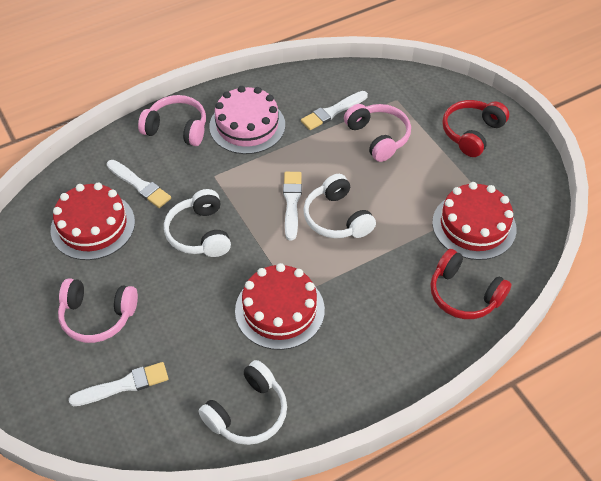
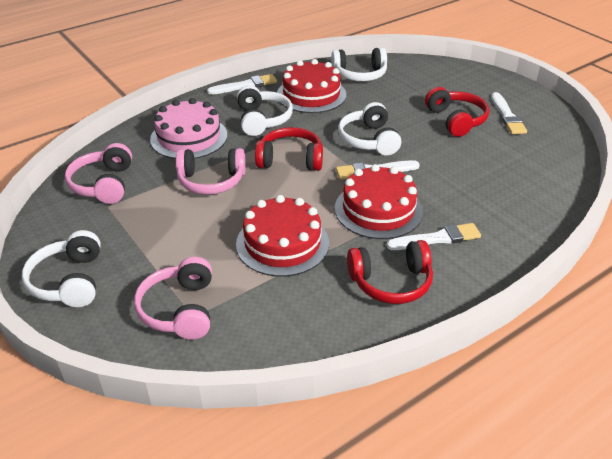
red headphones: [430,249,511,319] [442,100,509,157] = 2 -> [255,127,323,171] [347,240,433,304] [425,87,489,137] = 3
white headphones: [164,189,231,257] [198,360,287,445] [303,174,376,238] = 3 -> [22,230,101,307] [237,85,293,136] [331,47,387,81] [338,102,401,155] = 4

